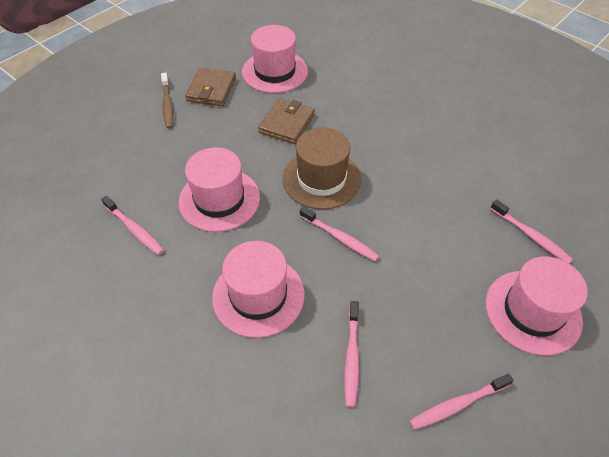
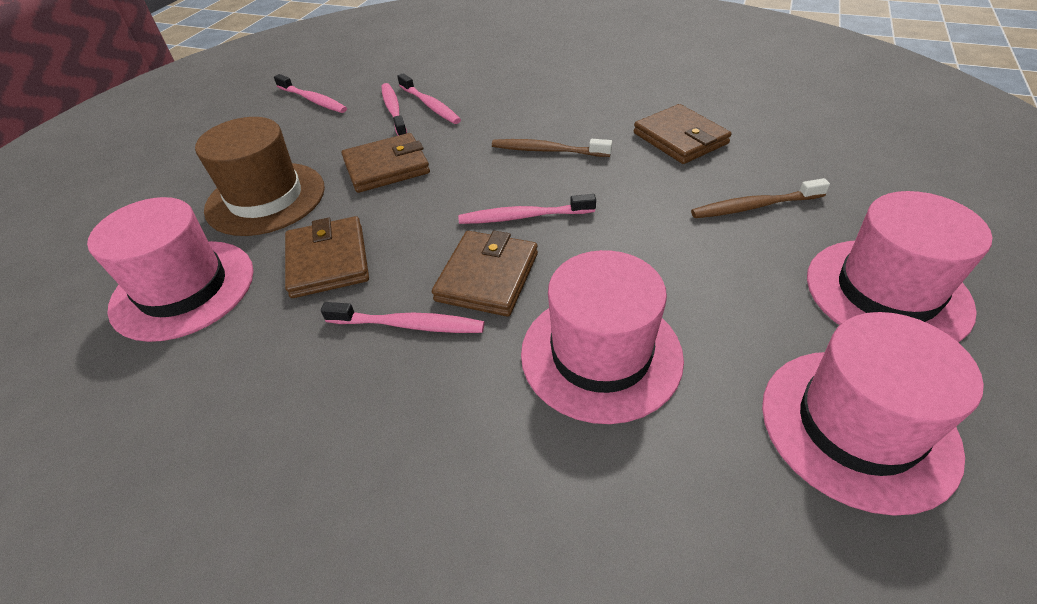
brown toothbrush: [161,73,173,129] = 1 -> [492,139,612,157] [691,178,830,218] = 2
brown wallet: [185,68,236,106] [258,98,315,144] = 2 -> [285,216,369,298] [342,133,430,193] [432,231,538,317] [634,104,732,164] = 4

